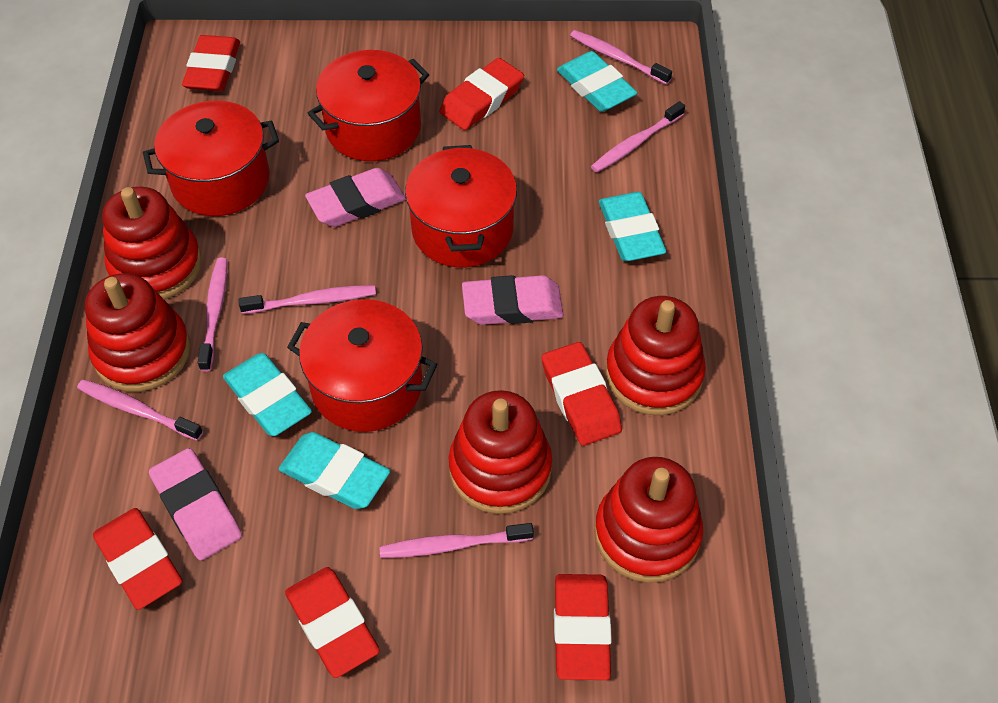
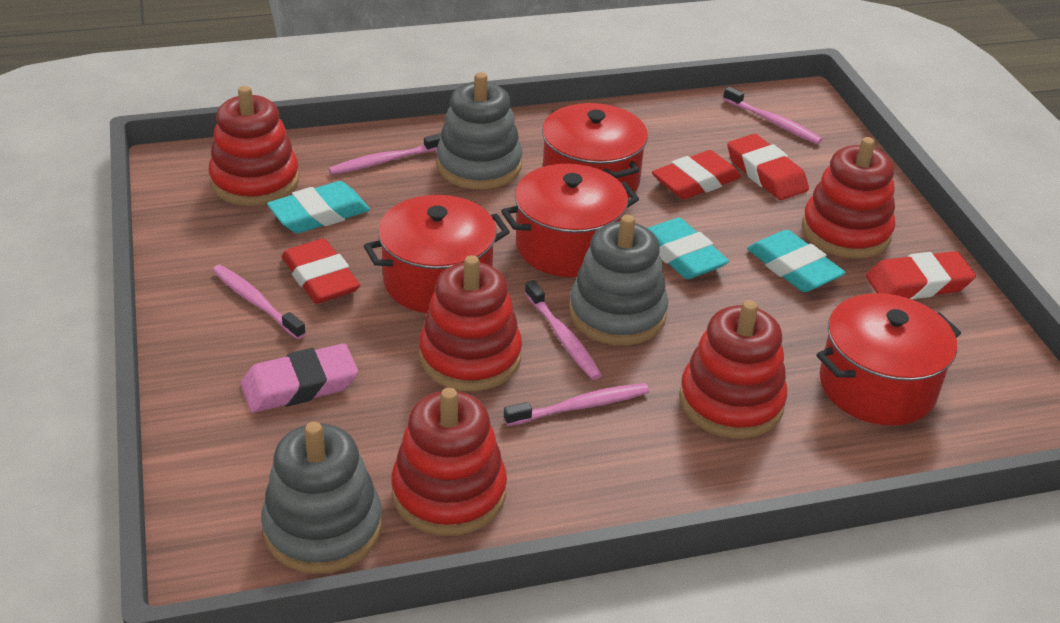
grey stacking toy: none = 0 -> [261,422,382,574] [437,72,522,190] [569,215,668,345] = 3
pink eraser: [149,448,242,561] [305,168,406,227] [462,275,563,325] = 3 -> [241,343,358,413] = 1
pink toothbrush: [77,380,203,441] [198,258,227,372] [239,285,376,314] [379,523,534,558] [570,30,672,85] [591,101,685,173] = 6 -> [212,265,306,339] [329,133,441,175] [504,383,649,426] [525,280,602,380] [723,87,823,144] = 5
red eraser: [93,508,182,610] [182,35,240,91] [285,567,380,678] [439,58,524,130] [542,342,622,446] [554,574,612,680] = 6 -> [282,239,360,304] [652,150,742,199] [727,134,809,200] [866,251,976,299] = 4
turquoise eraser: [223,353,312,436] [279,432,390,509] [557,51,637,112] [599,192,666,261] = 4 -> [267,181,370,233] [647,218,729,279] [747,230,846,292] = 3

